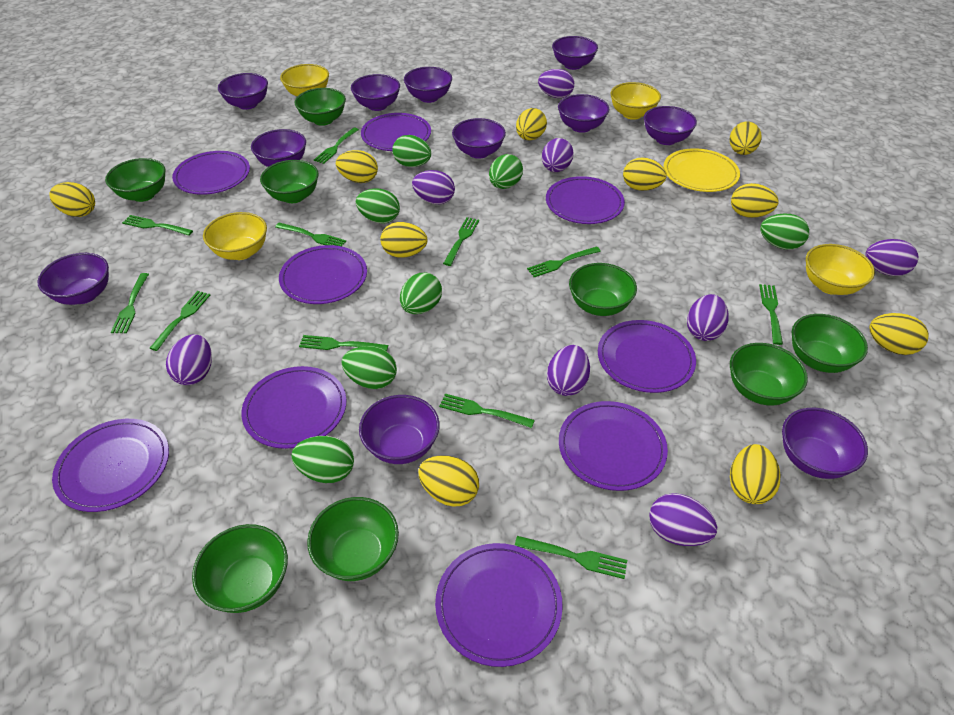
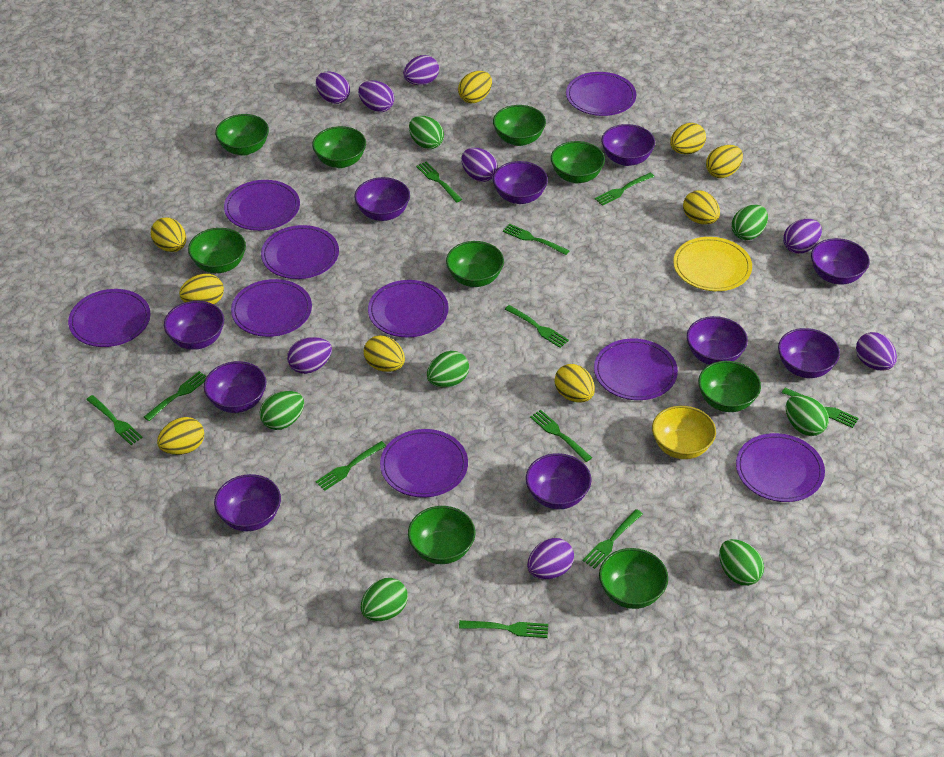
green bowl: [105,158,166,202] [192,524,288,613] [260,160,319,203] [295,88,346,126] [307,497,399,581] [569,263,637,316] [730,343,808,406] [792,314,868,373] = 8 -> [188,228,246,273] [215,114,269,156] [312,126,366,168] [408,506,475,564] [446,241,504,287] [493,105,546,146] [551,141,605,183] [599,548,668,609] [698,361,761,412] = 9
purple bowl: [37,253,109,305] [218,73,268,110] [251,129,306,167] [351,74,400,111] [359,395,440,464] [404,67,452,103] [452,118,506,159] [552,36,598,70] [558,94,609,133] [644,106,697,145] [782,408,868,479] = 11 -> [164,301,224,350] [204,361,266,413] [214,474,281,531] [354,177,410,221] [493,161,548,204] [526,453,592,509] [601,124,655,166] [687,316,748,365] [778,328,840,378] [811,238,870,285] = 10
yellow bowl: [203,212,267,260] [280,64,329,96] [610,82,661,120] [806,244,875,295] = 4 -> [652,406,716,459] = 1
yellow egg: [49,182,95,217] [336,150,378,183] [380,222,427,258] [418,455,479,507] [516,108,547,140] [623,157,667,191] [730,122,761,155] [730,444,780,504] [731,183,778,218] [869,313,928,355] = 10 -> [151,217,186,252] [157,417,204,455] [179,274,224,304] [364,335,405,372] [458,71,492,103] [555,364,595,402] [670,123,706,154] [683,190,720,225] [706,145,743,178] = 9

